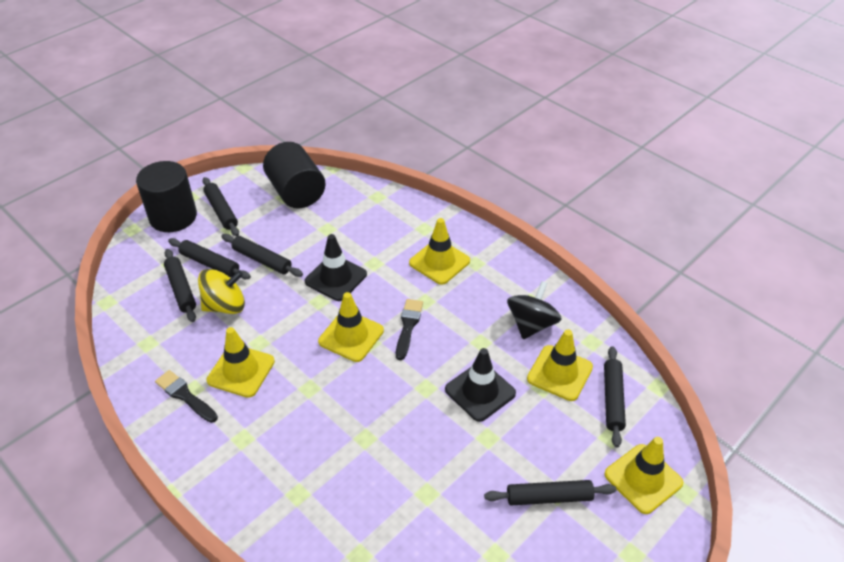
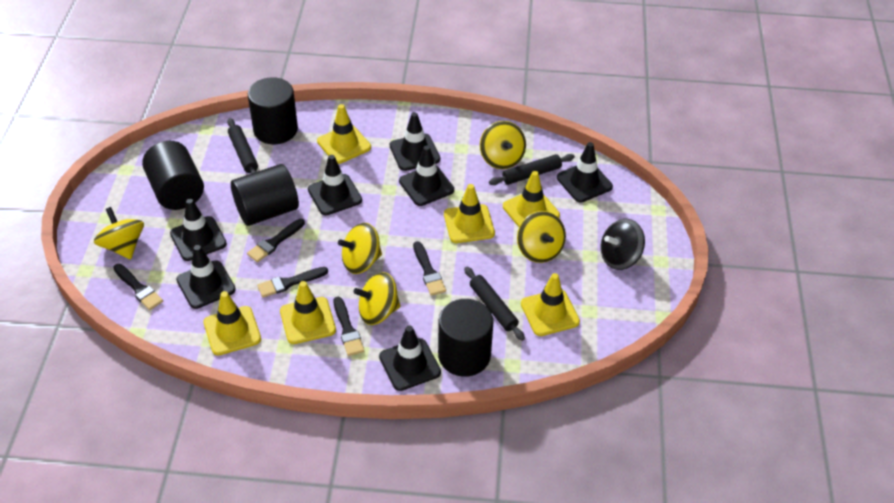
black brush: [155,370,218,423] [396,299,423,360] = 2 -> [113,264,163,310] [247,219,305,262] [257,267,328,298] [334,297,364,356] [413,241,446,296] = 5
black cylinder: [136,161,197,232] [263,142,326,209] = 2 -> [142,141,204,210] [231,164,299,226] [248,77,298,144] [438,299,493,377] = 4
black rolling pin: [164,249,196,322] [168,238,251,279] [203,177,239,236] [221,234,303,277] [484,480,616,505] [604,346,626,447] = 6 -> [227,118,258,174] [464,267,525,341] [489,154,575,185] = 3
black traffic cone: [305,234,367,301] [445,348,516,422] = 2 -> [170,199,227,261] [176,245,236,309] [308,155,362,215] [379,326,441,391] [390,112,440,171] [399,145,454,206] [557,142,613,202] = 7
yellow spinning top: [198,269,245,314] = 1 -> [94,207,144,259] [338,223,382,274] [354,272,401,325] [480,121,526,169] [517,211,566,263] = 5
yellow traffic cone: [207,327,275,398] [318,292,384,362] [409,218,470,285] [527,329,593,401] [605,437,683,514] = 5 -> [204,291,261,355] [280,281,336,344] [317,104,371,164] [444,184,495,243] [503,171,560,227] [521,273,580,336] = 6

